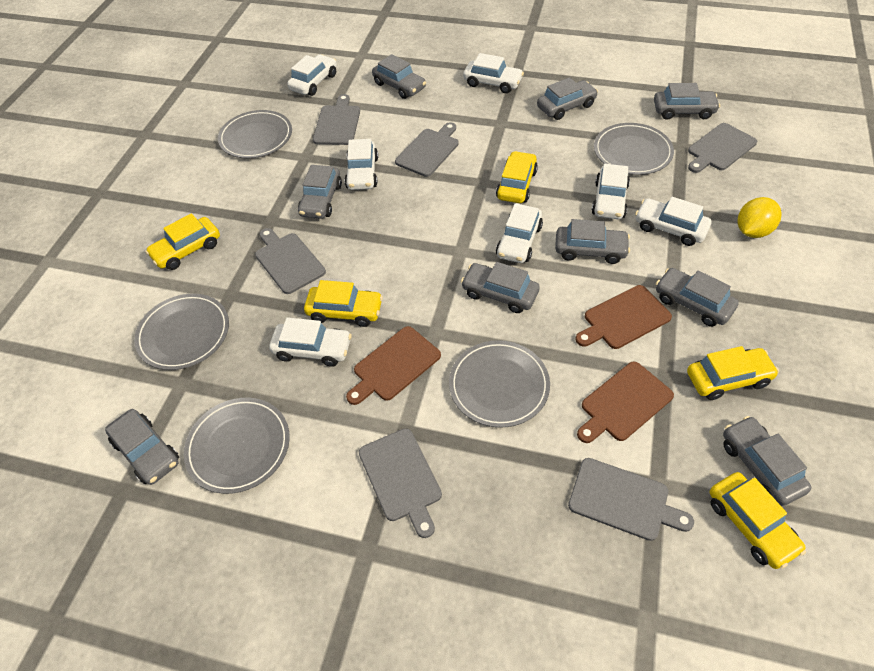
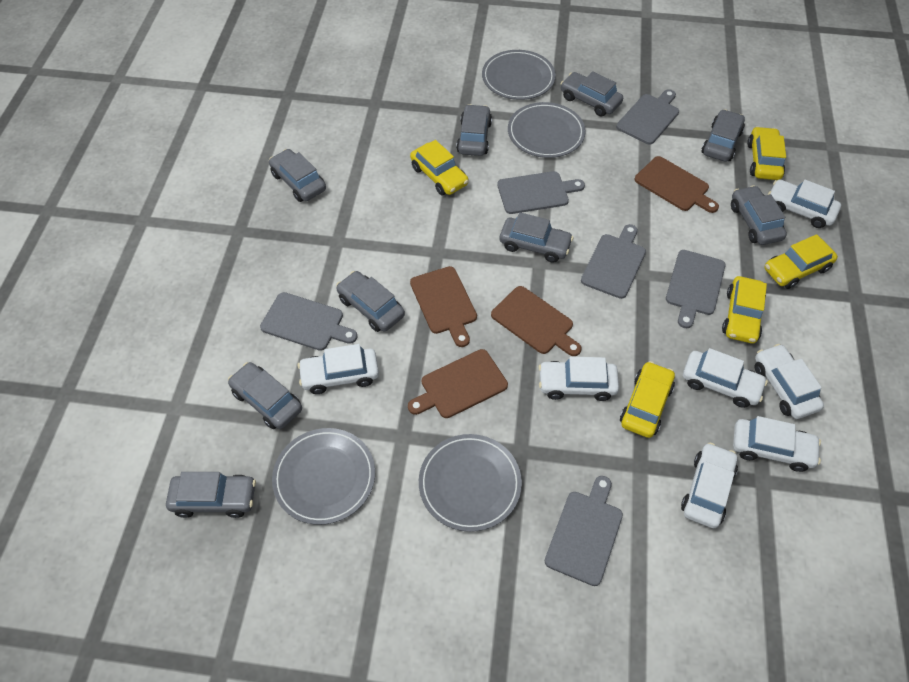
brown cutting board: [346,326,441,405] [575,285,672,349] [577,362,674,443] = 3 -> [408,349,508,418] [410,266,477,347] [491,286,582,356] [635,156,719,213] = 4
grey plate: [134,294,229,370] [184,398,290,494] [218,110,292,158] [449,340,550,428] [594,123,674,175] = 5 -> [272,428,375,525] [419,434,522,532] [482,50,556,100] [508,102,586,158] = 4
yellow lemon: [737,197,782,238] = 1 -> none = 0

